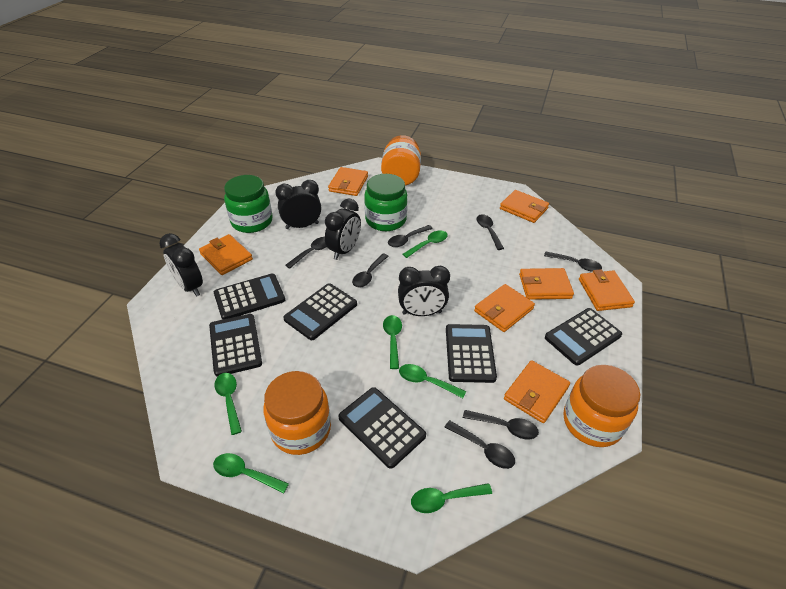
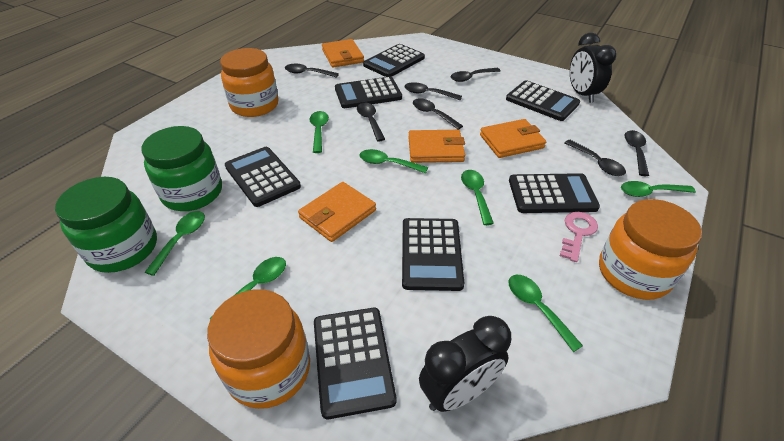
black calculator: [209,314,262,377] [214,274,285,320] [283,283,357,340] [338,387,426,469] [446,324,497,383] [545,308,622,366] = 6 -> [225,147,301,207] [314,308,396,419] [335,76,402,108] [363,44,425,77] [402,218,464,291] [506,80,580,121] [509,173,600,213] = 7
black clock: [160,233,203,297] [276,180,321,229] [325,199,361,260] [398,266,450,316] = 4 -> [419,316,511,412] [570,33,616,103] = 2
green spoon: [213,453,289,494] [214,373,242,435] [383,315,402,369] [399,364,466,398] [403,231,448,258] [411,483,492,513] = 6 -> [145,211,205,276] [209,257,286,319] [310,111,329,153] [359,149,428,173] [461,170,494,225] [508,275,583,352] [621,181,696,197] = 7
orange wallet: [199,234,253,275] [328,167,368,196] [474,284,535,332] [500,190,549,223] [504,360,570,423] [519,268,574,300] [579,269,635,311] = 7 -> [298,182,376,242] [322,39,364,67] [408,130,465,163] [480,119,546,158] = 4
pink key: none = 0 -> [560,212,598,262] = 1

